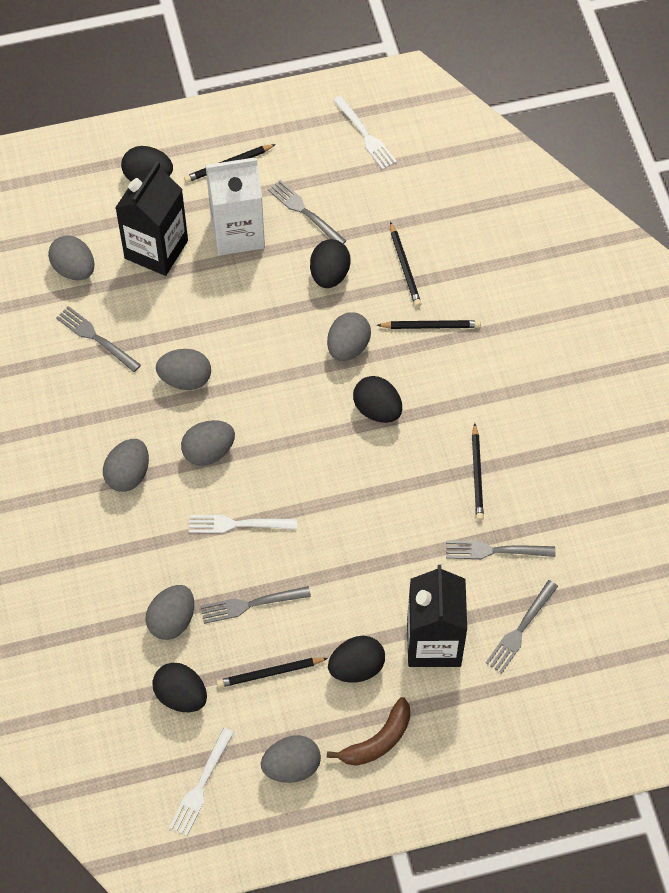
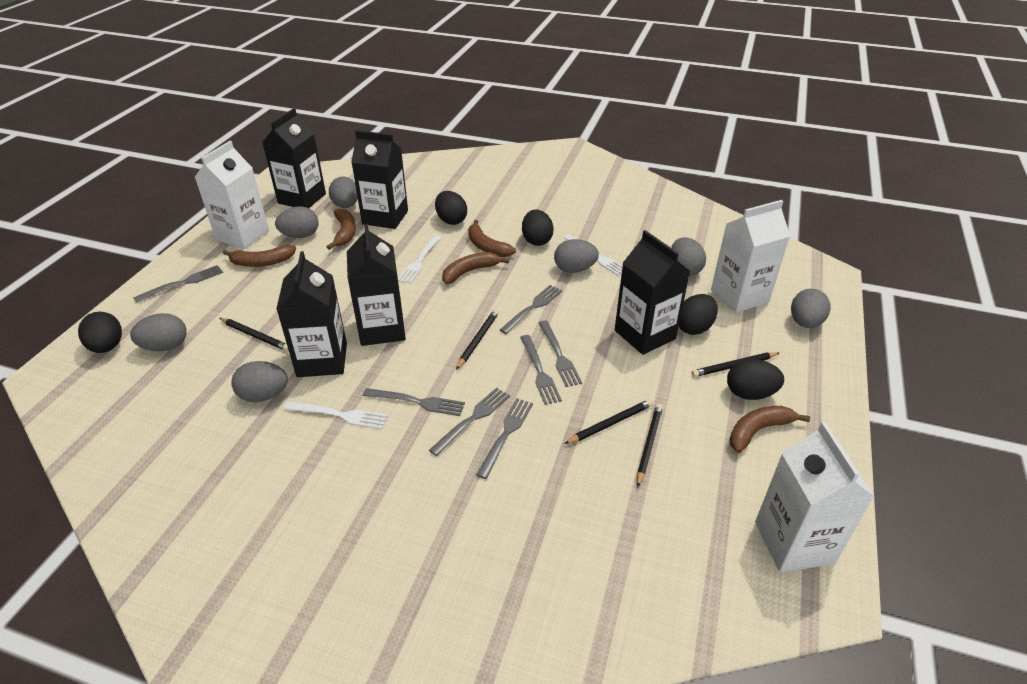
black carton: [115,161,188,276] [407,565,467,667] = 2 -> [262,108,326,208] [276,251,347,377] [347,223,406,346] [351,130,408,229] [615,230,691,355] = 5
brown banana: [327,697,411,766] = 1 -> [223,245,296,267] [327,208,356,250] [442,252,509,284] [468,220,516,257] [729,406,810,453] = 5
grey fork: [56,306,141,372] [200,586,311,624] [268,180,346,244] [446,540,555,559] [486,580,558,673] = 5 -> [133,265,223,303] [363,388,465,416] [429,388,510,456] [476,398,533,479] [500,285,562,334] [520,335,562,405] [539,321,582,387] = 7
white carton: [205,158,265,256] = 1 -> [195,141,269,249] [711,200,790,313] [755,422,875,572] = 3

